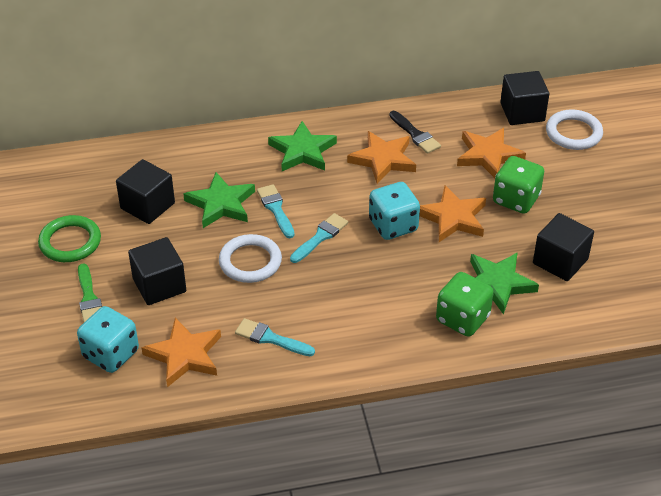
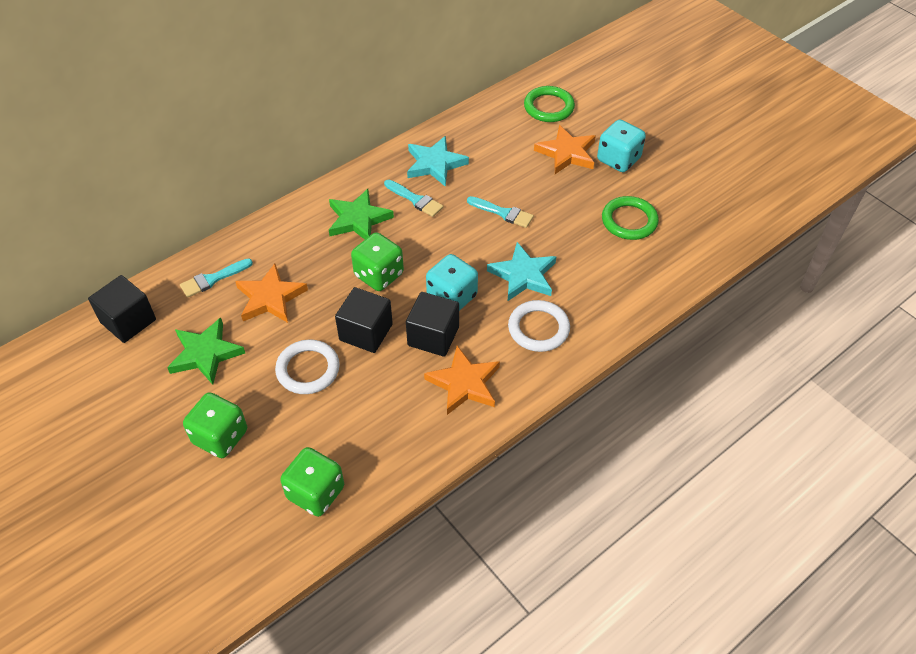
black brush: [390,111,441,154] = 1 -> none = 0
black cube: [116,159,175,224] [128,237,186,305] [500,71,549,125] [533,213,594,281] = 4 -> [88,275,156,343] [335,287,393,353] [406,292,459,357] = 3
green brush: [78,263,102,322] = 1 -> none = 0
green dice: [436,272,494,337] [493,156,544,214] = 2 -> [183,392,247,458] [280,447,344,517] [351,232,404,291] = 3
green ring: [38,215,101,262] = 1 -> [524,86,575,122] [602,196,659,240] = 2
green star: [183,172,255,228] [268,121,337,171] [470,252,539,314] = 3 -> [167,318,245,385] [329,189,394,240] = 2
orange star: [141,318,221,387] [347,131,416,184] [419,185,486,242] [457,128,526,178] = 4 -> [235,263,308,323] [424,346,500,415] [534,125,596,174] = 3
turquoise star: none = 0 -> [407,136,469,187] [487,242,556,301] = 2

